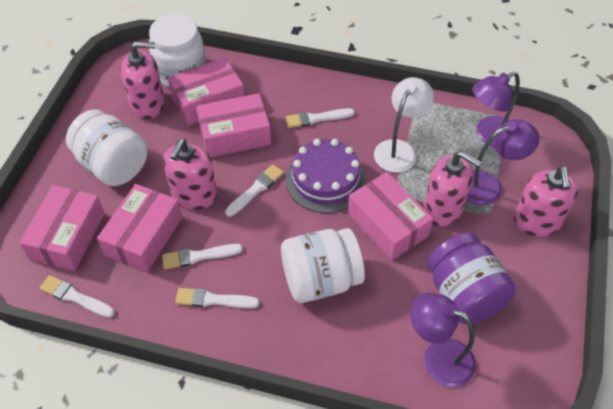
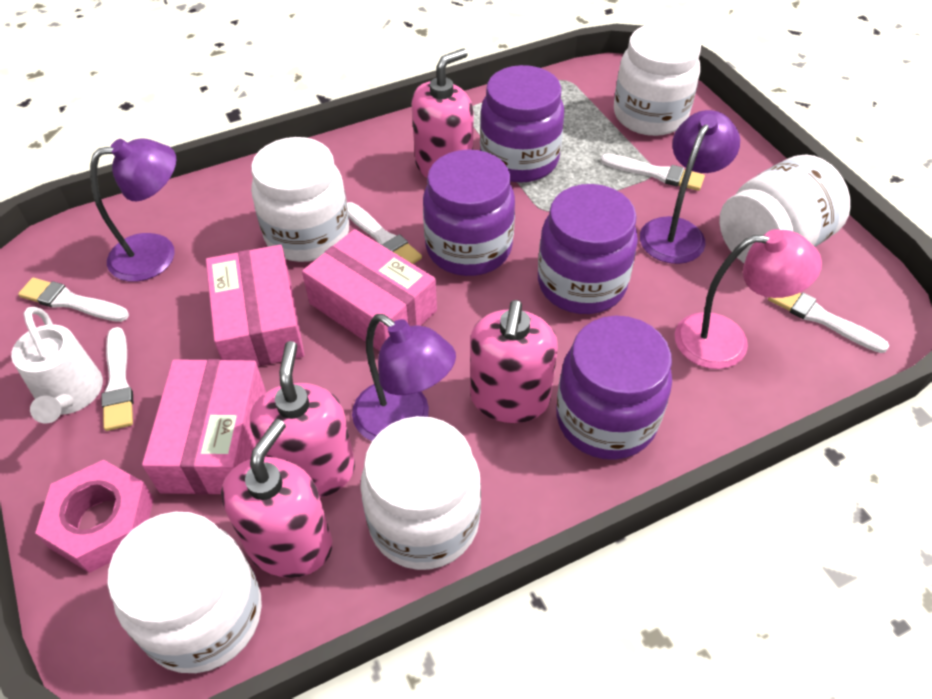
pink box: [19,185,105,271] [97,184,182,272] [168,57,244,125] [196,93,271,158] [348,172,433,260] = 5 -> [142,359,266,495] [206,244,304,366] [302,229,437,351] = 3
pink lamp: none = 0 -> [675,229,822,369] = 1
pink nut: none = 0 -> [35,460,154,573] = 1
purple cake: [286,139,366,213] = 1 -> none = 0
purple jar: [427,233,516,324] = 1 -> [423,149,515,276] [480,65,564,183] [538,184,638,314] [556,316,672,460] = 4
white jar: [66,109,147,186] [149,14,206,87] [281,228,365,303] = 3 -> [107,512,262,673] [251,137,349,262] [360,416,481,570] [614,23,701,136] [719,154,851,263] = 5
white lamp: [374,77,434,173] = 1 -> none = 0
white watering can: none = 0 -> [11,307,103,424] = 1

